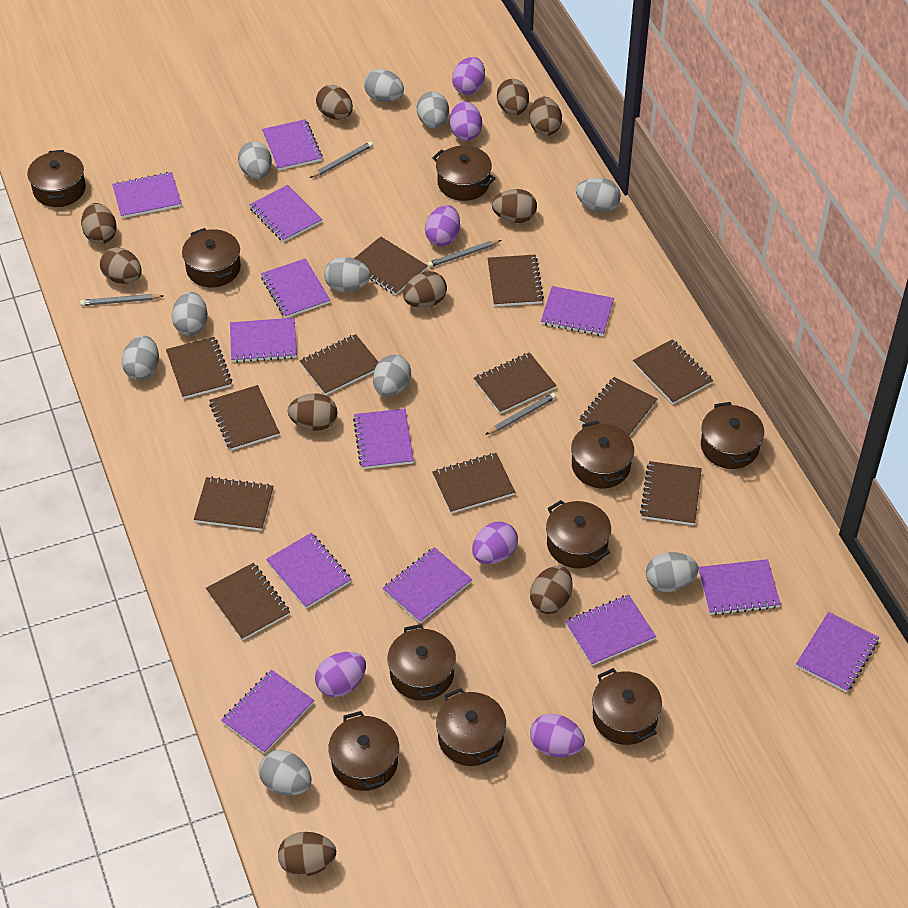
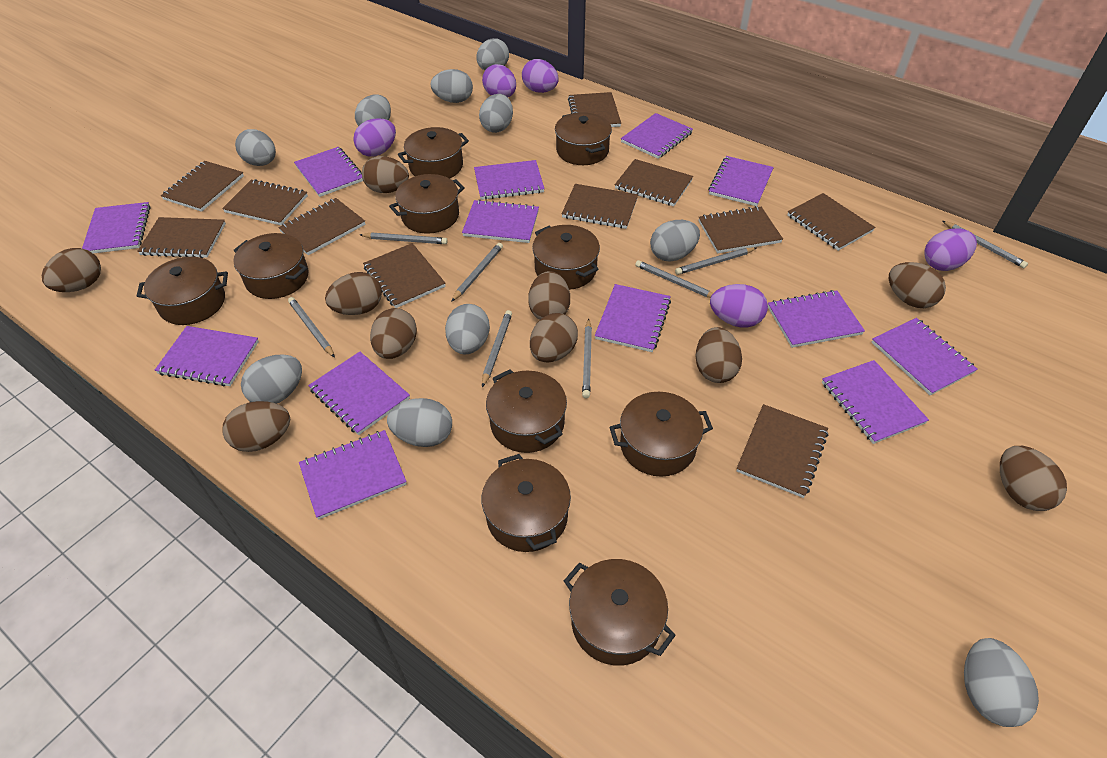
brown notebook: [166,337,232,399] [194,477,274,531] [206,563,290,640] [209,385,280,451] [300,334,378,395] [354,237,428,295] [432,453,515,514] [474,352,557,414] [487,255,544,307] [579,377,658,436] [633,339,713,404] [640,461,702,525] = 12 -> [137,217,226,258] [161,161,244,212] [222,179,308,225] [278,198,365,255] [363,243,446,308] [562,184,638,229] [568,92,621,127] [615,159,693,206] [698,206,783,253] [737,404,828,498] [787,193,875,251] = 11
grey pencil: [80,294,163,306] [310,141,373,178] [427,240,501,267] [485,393,556,435] = 4 -> [288,297,335,358] [360,233,448,244] [451,243,503,302] [482,310,512,387] [582,318,592,398] [635,260,713,298] [675,247,756,275] [942,221,1028,268] = 8
purple egg: [315,652,366,697] [425,205,460,246] [450,101,482,141] [452,57,485,95] [472,522,518,564] [530,714,585,757] = 6 -> [353,118,396,157] [482,64,516,97] [522,59,559,93] [710,284,768,327] [924,228,977,271] = 5

